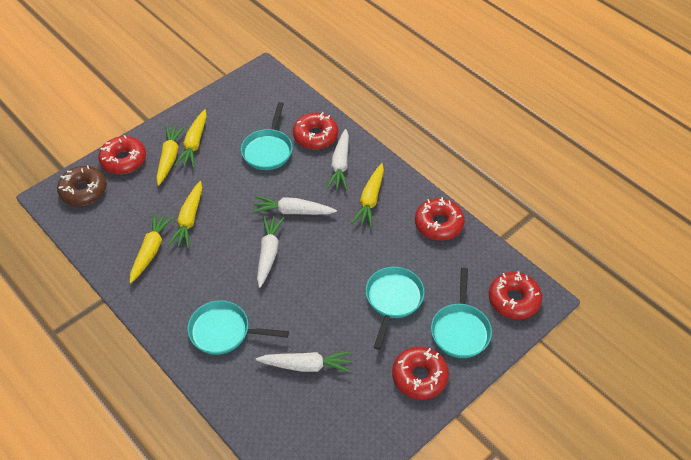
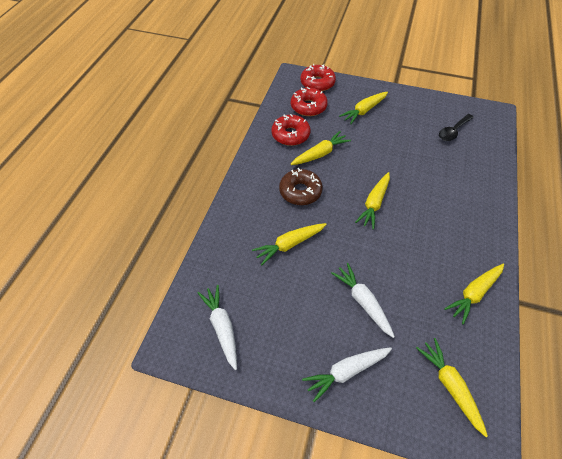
black spoon: none = 0 -> [439,114,474,141] = 1
red donut: [98,135,146,174] [293,112,338,149] [392,346,449,399] [415,197,465,240] [489,271,542,319] = 5 -> [271,114,311,146] [291,87,328,116] [300,64,336,91] = 3
turquoise pan: [187,300,289,355] [241,102,293,170] [366,267,425,350] [431,268,492,358] = 4 -> none = 0
white carrot: [252,196,337,215] [256,351,351,373] [257,216,284,288] [327,129,349,190] = 4 -> [197,285,237,370] [302,347,392,402] [331,263,395,338] = 3
yellow carrot: [130,212,174,283] [156,125,185,186] [168,181,202,248] [175,109,207,168] [351,163,384,228] = 5 -> [252,223,327,265] [291,131,351,165] [339,92,388,124] [355,172,390,229] [416,338,488,437] [444,264,504,324] = 6

